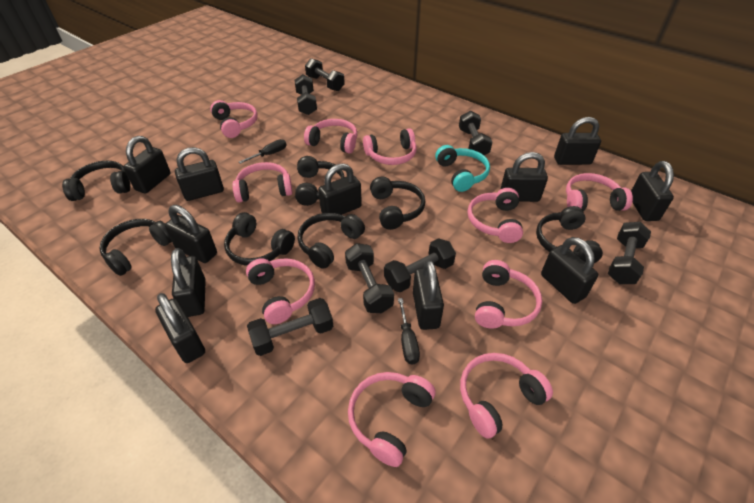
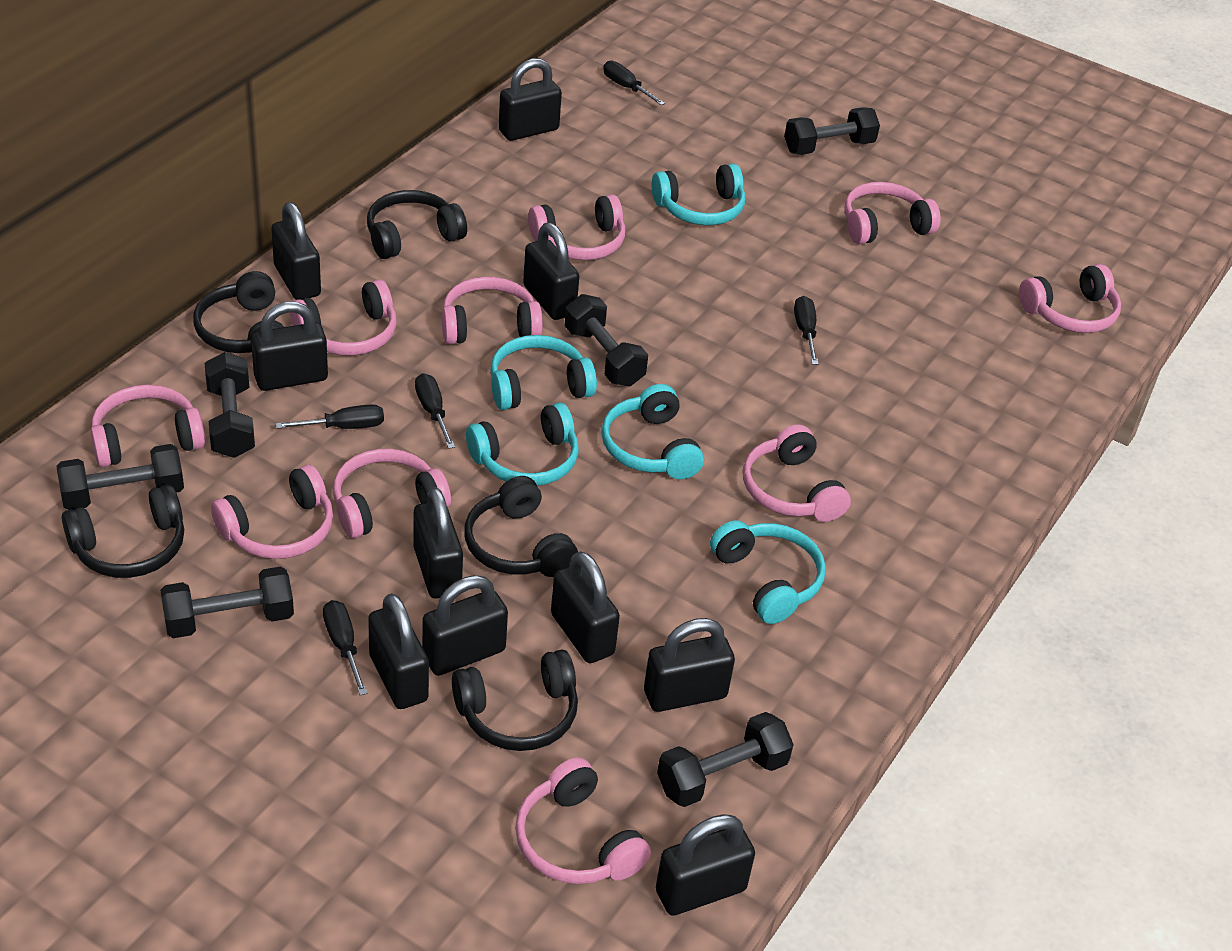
black dumbbell: [247,298,333,356] [295,74,317,115] [305,58,345,91] [345,243,394,313] [384,238,456,292] [459,111,492,155] [608,222,651,284] = 7 -> [56,444,184,510] [160,567,294,638] [205,352,255,458] [564,294,648,386] [657,712,794,807] [784,107,880,155] = 6
black headphones: [62,161,130,201] [99,219,172,276] [224,212,295,266] [295,156,344,206] [298,213,365,269] [370,177,425,230] [536,206,603,263] = 7 -> [62,484,184,578] [193,271,284,353] [367,190,467,259] [452,650,578,751] [464,476,578,577] = 5
black padlock: [124,136,171,193] [155,293,205,363] [165,205,217,263] [171,248,206,317] [175,147,224,201] [318,163,362,215] [413,260,444,330] [500,152,548,202] [541,237,598,304] [554,117,601,165] [631,161,674,221] = 11 -> [251,302,328,391] [271,202,321,300] [368,593,429,709] [414,487,463,599] [422,575,508,676] [499,58,562,141] [523,223,579,320] [551,551,620,663] [644,618,735,712] [656,814,755,916] = 10
black screwdriver: [239,139,287,164] [398,298,420,365] = 2 -> [276,404,384,429] [323,600,368,695] [415,373,455,449] [603,61,665,105] [794,296,819,365] = 5
turquoise headphones: [435,145,490,192] = 1 -> [466,402,579,486] [490,335,597,410] [601,384,704,479] [652,164,745,225] [710,520,826,624] = 5

